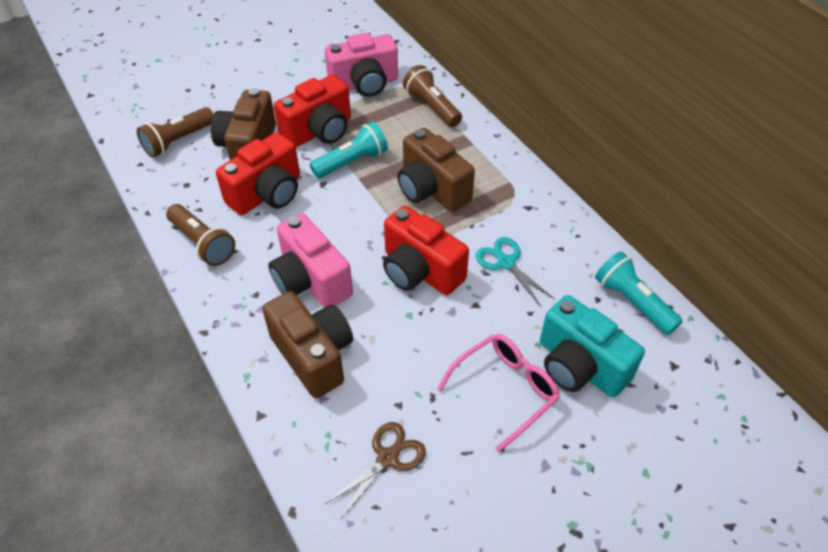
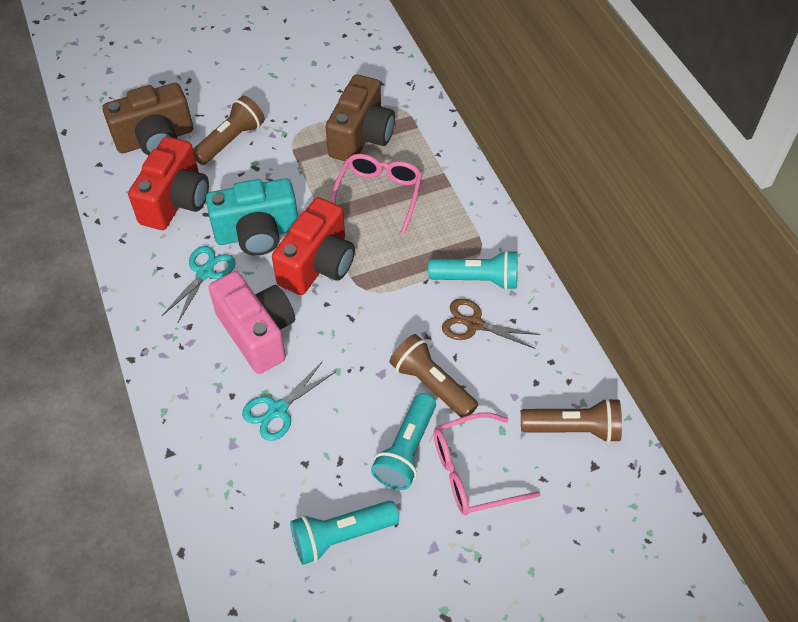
brown camera: [211,88,276,160] [262,291,353,398] [397,128,475,212] = 3 -> [102,83,193,156] [326,75,395,161] = 2
pink camera: [268,213,353,308] [325,33,398,97] = 2 -> [208,271,295,374] = 1
pink glasses: [437,334,560,452] = 1 -> [331,154,422,234] [433,413,541,515] = 2
red camera: [216,132,300,215] [274,74,351,147] [383,206,469,295] = 3 -> [128,136,209,230] [272,197,355,295] = 2
turquoise flashlight: [310,122,388,178] [595,252,683,335] = 2 -> [290,501,399,565] [371,393,436,490] [428,250,517,290] = 3
turquoise scissors: [476,237,555,307] = 1 -> [162,246,236,322] [242,361,335,441] = 2

